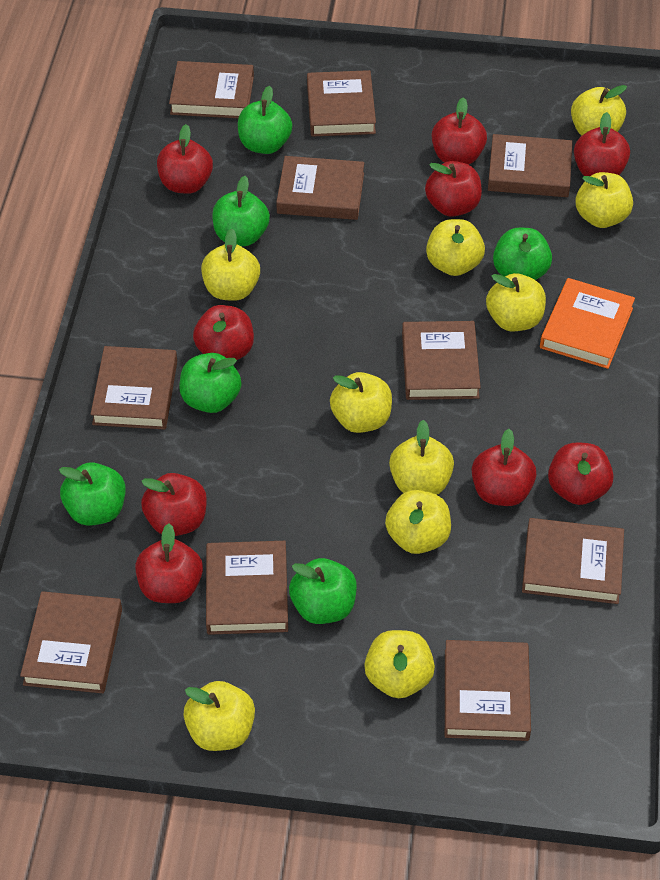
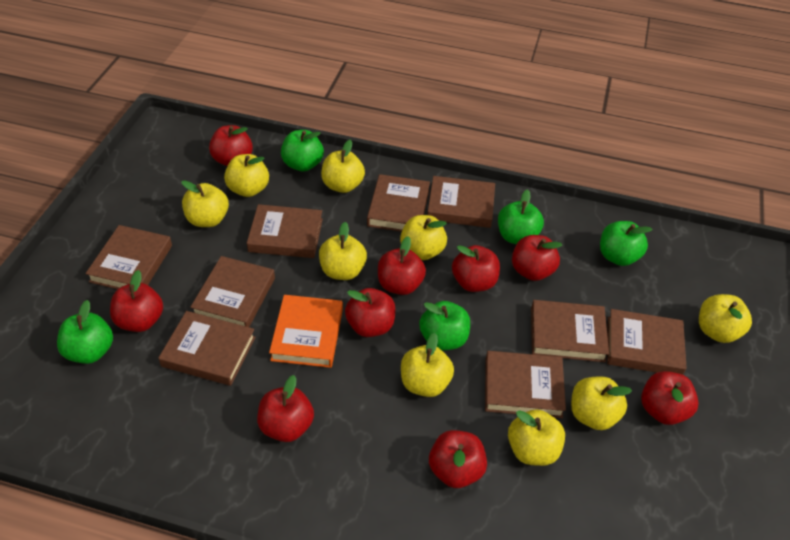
brown book: [20,591,122,693] [91,346,177,430] [169,61,254,118] [206,541,288,635] [276,156,364,220] [307,70,376,137] [402,321,481,400] [445,640,531,741] [488,134,572,197] [522,518,624,604] = 10 -> [86,225,172,289] [158,311,256,386] [190,256,275,327] [247,204,323,258] [367,174,430,232] [427,176,495,228] [485,351,566,418] [531,300,609,362] [607,309,687,375] = 9
green apple: [59,462,125,526] [179,353,241,413] [212,176,270,246] [238,86,292,154] [289,558,357,624] [493,228,552,280] = 6 -> [57,300,113,364] [281,130,324,171] [419,301,470,351] [498,189,544,244] [600,221,652,266] = 5
yellow apple: [183,681,255,751] [201,228,260,301] [330,372,392,433] [364,630,435,698] [385,490,451,554] [389,420,454,495] [426,219,485,276] [486,273,546,331] [571,85,627,135] [575,172,633,228] = 10 -> [181,180,229,227] [224,154,269,197] [319,222,367,280] [321,140,365,193] [400,215,447,260] [401,333,454,397] [508,409,565,466] [571,376,632,430] [699,294,752,343] = 9

